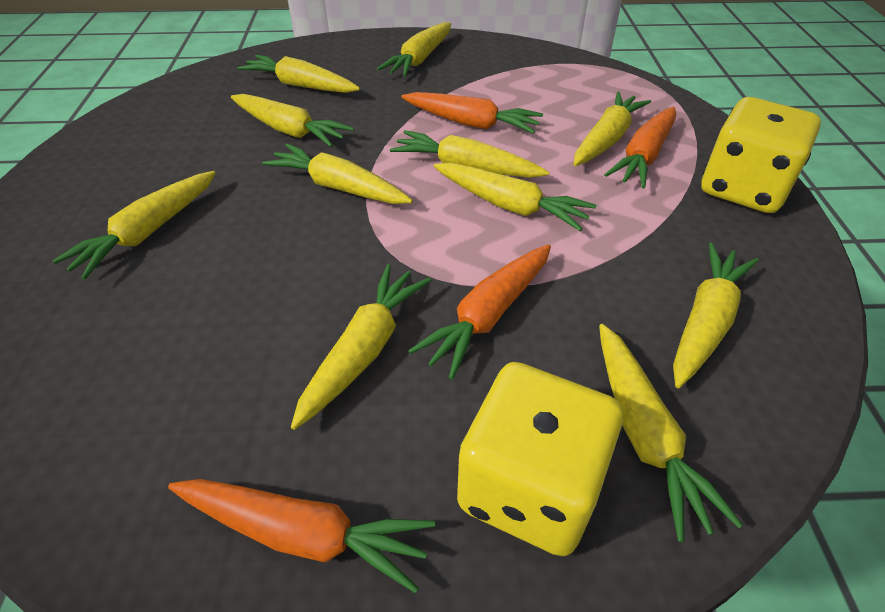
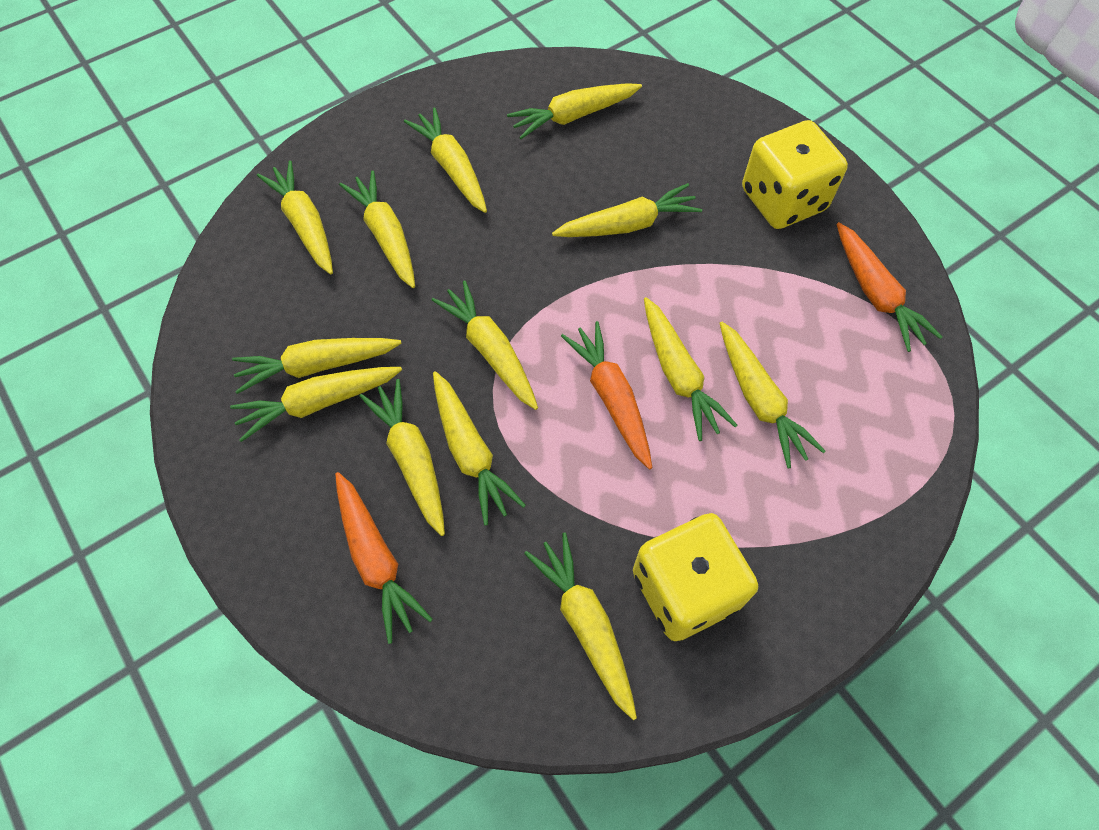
orange carrot: [168,479,435,593] [401,92,543,134] [408,244,551,380] [604,107,676,188] = 4 -> [335,472,433,644] [561,321,652,470] [837,222,943,352] = 3
yellow carrot: [52,171,216,280] [231,94,354,147] [237,55,360,93] [262,144,413,204] [291,264,431,430] [377,22,451,77] [390,130,549,178] [434,163,597,231] [574,91,651,166] [599,324,743,542] [673,243,759,388] = 11 -> [230,367,402,442] [232,338,402,394] [257,160,333,275] [339,170,415,288] [359,379,445,536] [404,107,487,213] [432,280,538,410] [433,371,526,526] [507,83,642,139] [524,532,637,720] [552,183,702,237] [644,297,738,441] [720,321,825,468] = 13

